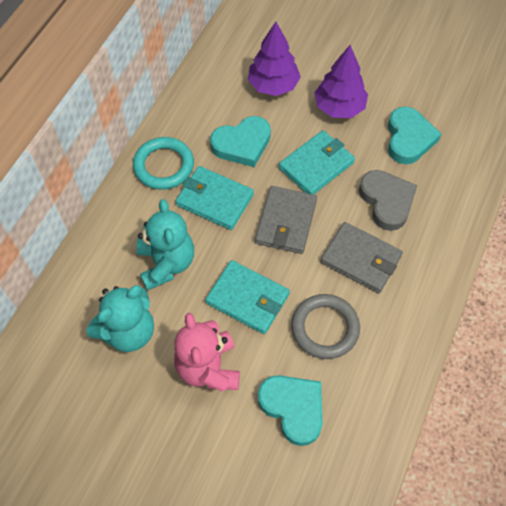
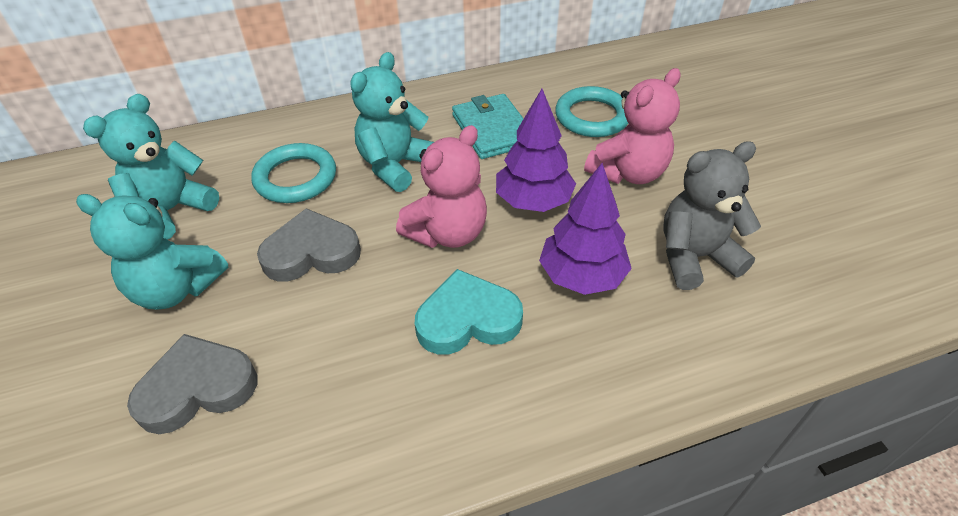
grey heart: [359,170,417,231] = 1 -> [127,334,258,434] [257,208,361,281] = 2
grey ring: [291,294,360,359] = 1 -> none = 0
grey teddy bear: none = 0 -> [663,141,761,290] = 1
grey wallet: [255,186,317,254] [321,222,403,293] = 2 -> none = 0
pink teddy bear: [174,313,240,391] = 1 -> [396,125,487,248] [584,68,681,184] = 2
turquoise heart: [210,116,271,167] [258,375,322,446] [388,107,441,164] = 3 -> [415,269,523,355] = 1
turquoise ring: [133,137,194,190] = 1 -> [251,143,336,203] [555,86,628,137] = 2
turquoise teddy bear: [87,285,154,352] [136,199,194,291] = 2 -> [76,194,229,310] [83,94,219,240] [350,52,434,192] = 3
turquoise wallet: [176,166,254,230] [205,260,290,334] [279,130,355,195] = 3 -> [452,94,524,159] = 1

